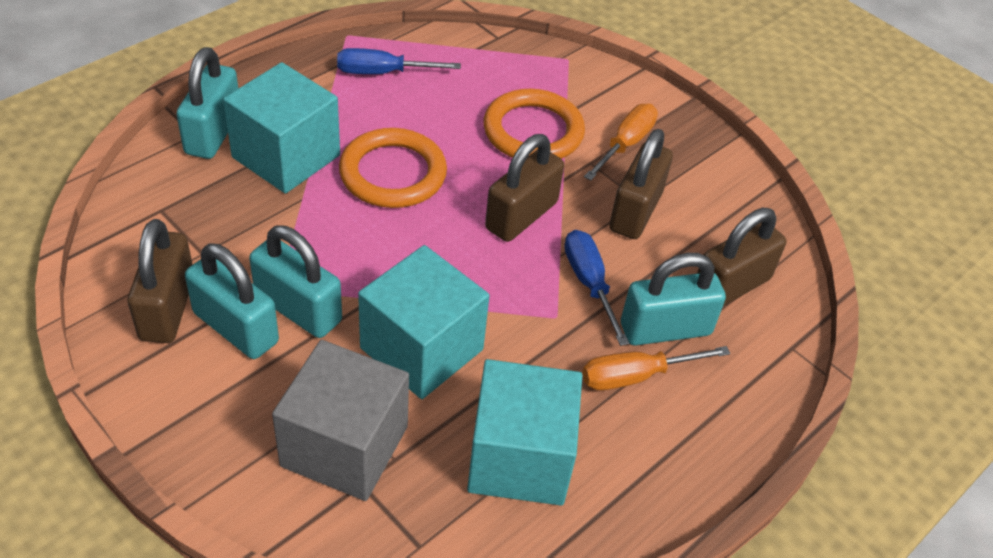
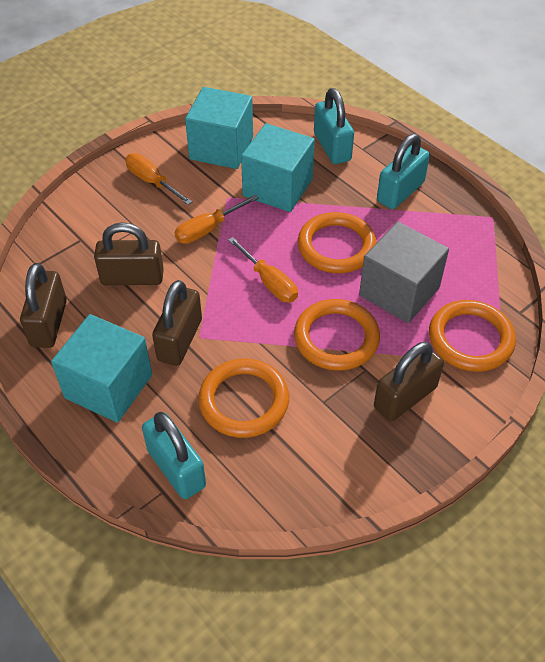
blue screwdriver: [337,48,461,74] [564,230,629,346] = 2 -> none = 0
orange ring: [339,128,447,208] [483,89,585,159] = 2 -> [198,359,289,438] [294,299,380,371] [298,212,376,273] [429,300,516,372] = 4
orange screwdriver: [583,346,730,390] [584,104,658,181] = 2 -> [125,153,192,205] [175,195,259,244] [228,237,298,302] = 3
turquoise padlock: [176,47,238,159] [185,243,279,359] [249,225,342,338] [621,253,726,346] = 4 -> [142,412,206,499] [314,88,354,164] [377,134,430,209] = 3

